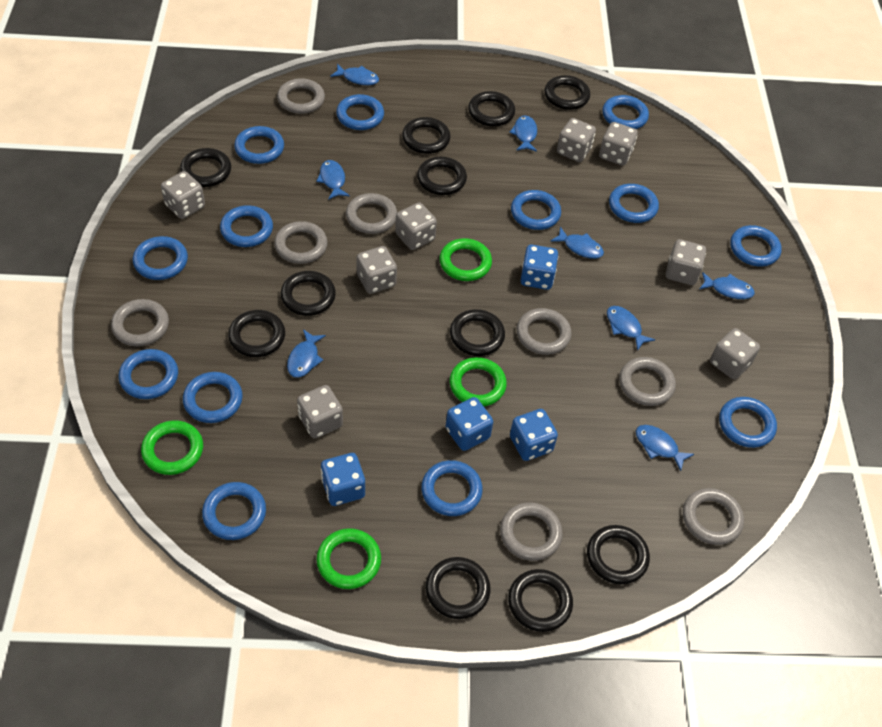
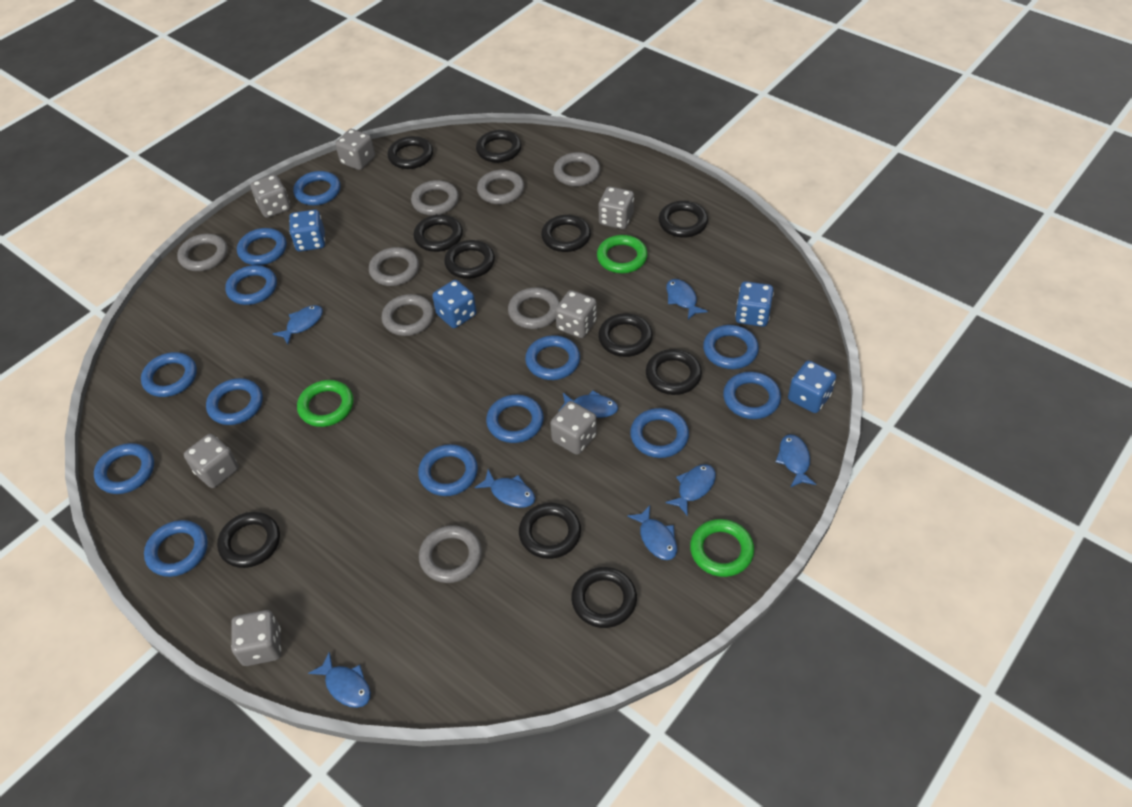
green ring: [141,420,203,475] [316,528,381,589] [439,238,492,281] [450,357,507,407] = 4 -> [297,380,353,427] [597,235,648,273] [690,519,754,577] = 3
grey dice: [161,171,205,219] [297,385,343,439] [357,246,397,294] [395,202,437,250] [557,118,596,162] [599,122,638,166] [666,239,706,285] [710,328,760,379] = 8 -> [184,434,239,488] [231,610,281,666] [250,175,291,218] [335,129,375,170] [550,401,597,455] [555,290,597,338] [599,186,634,229] = 7

